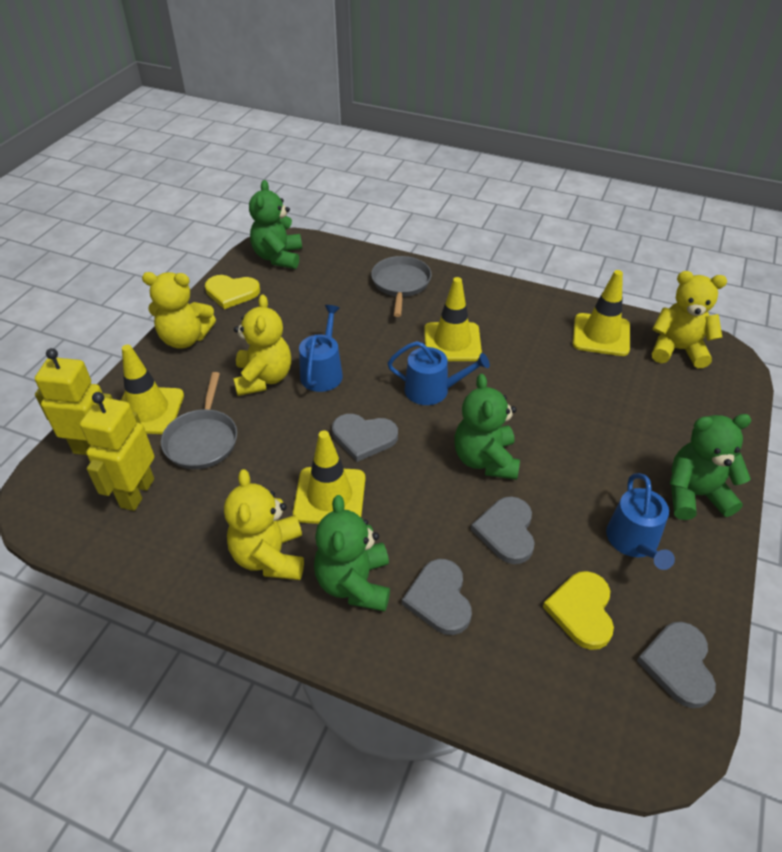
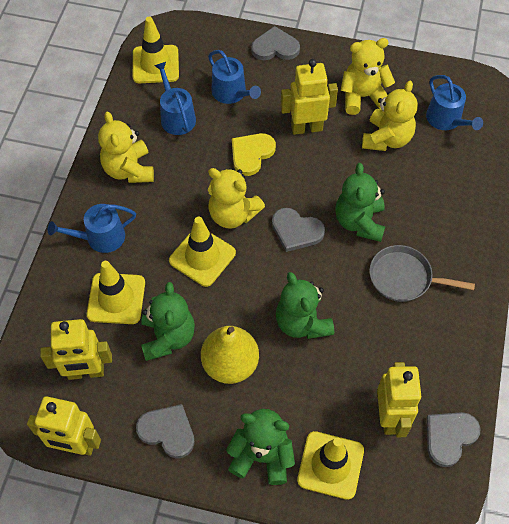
blue watering can: [299,305,343,392] [388,341,490,405] [606,473,675,570] = 3 -> [48,204,136,253] [154,62,196,135] [208,50,261,104] [426,75,483,130] = 4
grey pan: [161,372,237,469] [371,256,432,317] = 2 -> [369,245,475,302] = 1
yellow heart: [205,275,260,309] [543,571,614,650] = 2 -> [232,133,276,176] = 1
yellow pear: none = 0 -> [201,326,259,384] = 1
yellow robot: [35,348,113,455] [80,392,154,511] = 2 -> [27,396,101,456] [40,319,112,380] [281,59,338,135] [377,362,422,437] = 4

